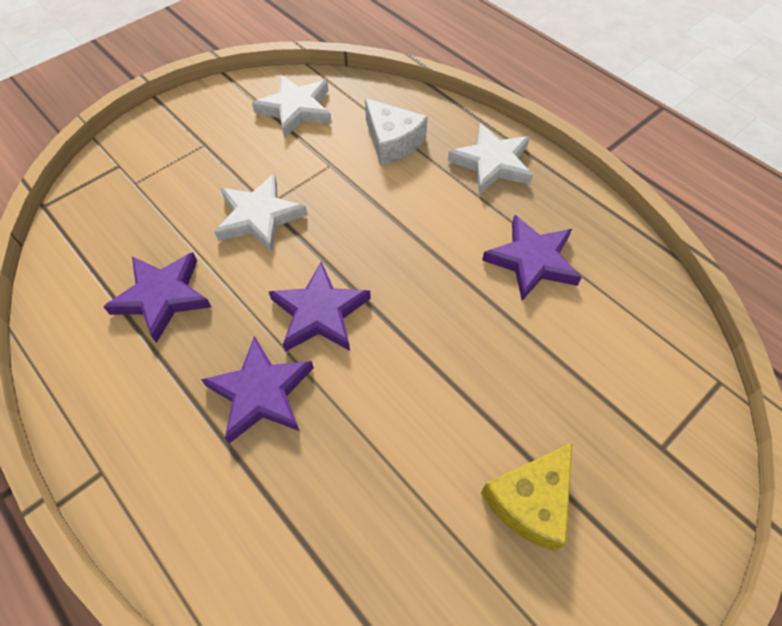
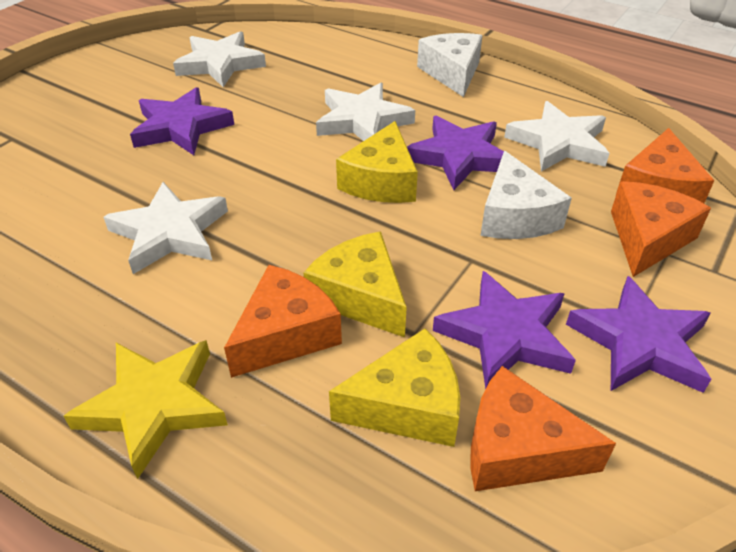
orange cheese: none = 0 -> [224,265,342,378] [470,366,616,491] [611,181,711,277] [616,128,715,203] = 4
white cheese: [365,98,428,166] = 1 -> [417,33,483,97] [480,151,572,239] = 2
white star: [214,173,308,252] [252,75,332,138] [448,123,533,194] = 3 -> [103,182,228,274] [173,31,266,87] [316,83,415,141] [504,101,609,171] = 4
yellow cheese: [481,442,573,551] = 1 -> [303,231,407,337] [329,328,460,447] [336,121,418,203] = 3
yellow star: none = 0 -> [64,340,228,479] = 1

